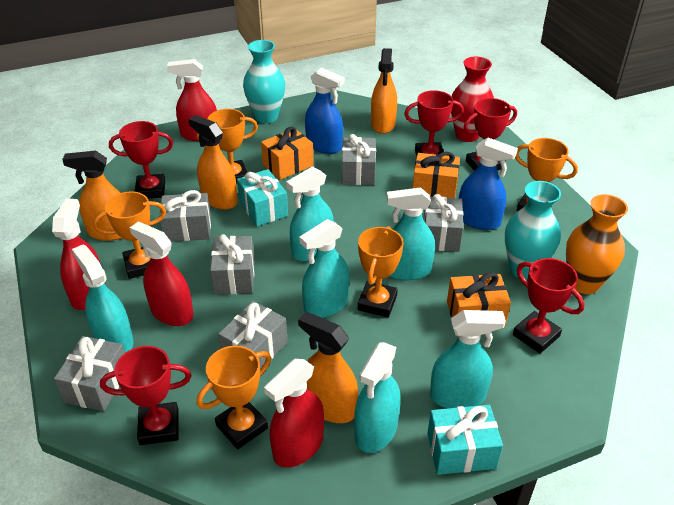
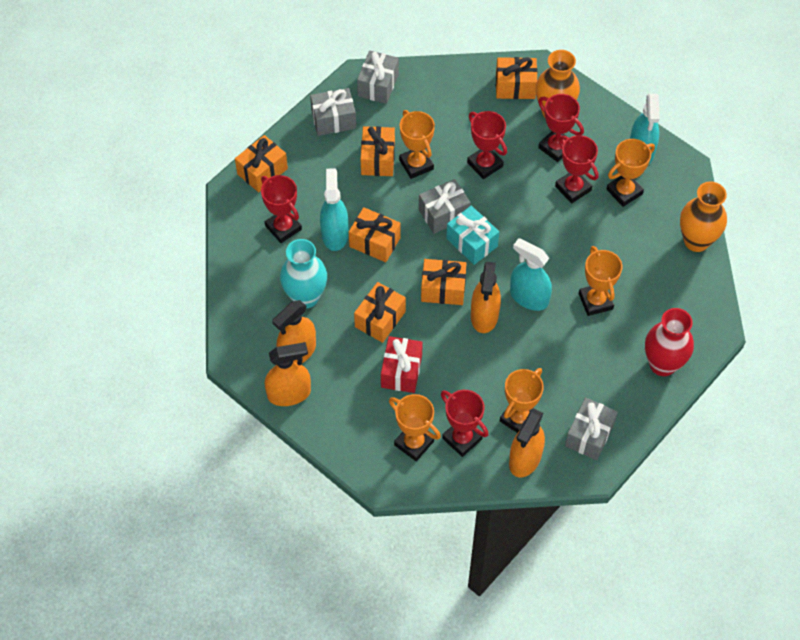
blue spray bottle: [305,68,345,154] [459,138,518,230] = 2 -> none = 0
grey gift: [54,336,125,412] [159,190,211,242] [210,234,254,294] [218,301,288,369] [342,134,376,185] [424,194,463,252] = 6 -> [310,88,356,136] [357,50,399,104] [419,179,471,234] [565,398,618,460] = 4
orange gift: [261,127,314,180] [413,152,460,198] [447,272,511,326] = 3 -> [235,135,288,192] [349,207,401,262] [354,282,406,343] [361,126,395,176] [421,259,467,305] [496,57,538,99] = 6
orange vase: [566,194,628,294] = 1 -> [536,50,580,117] [680,182,727,252] = 2
red gift: none = 0 -> [381,336,423,393] = 1
red spray bottle: [52,198,101,310] [130,222,193,326] [167,59,217,141] [264,359,324,468] = 4 -> none = 0
turquoise gift: [237,169,288,226] [427,405,503,475] = 2 -> [446,206,499,265] = 1
turquoise spray bottle: [72,244,134,353] [286,166,334,262] [299,219,350,318] [354,342,401,453] [386,187,435,280] [430,310,506,408] = 6 -> [320,168,349,251] [510,238,552,311] [630,94,659,165] = 3
turquoise vase: [243,40,285,123] [505,181,561,280] = 2 -> [280,239,327,308] = 1

